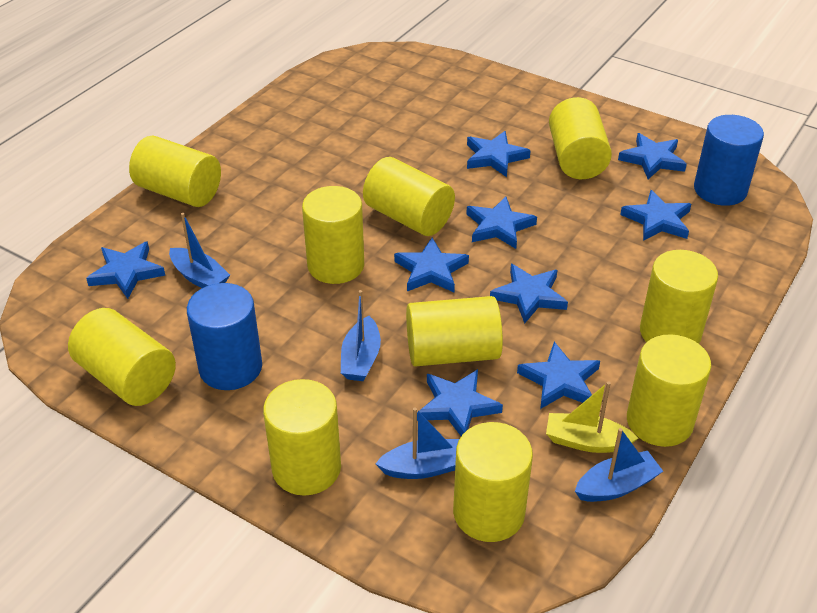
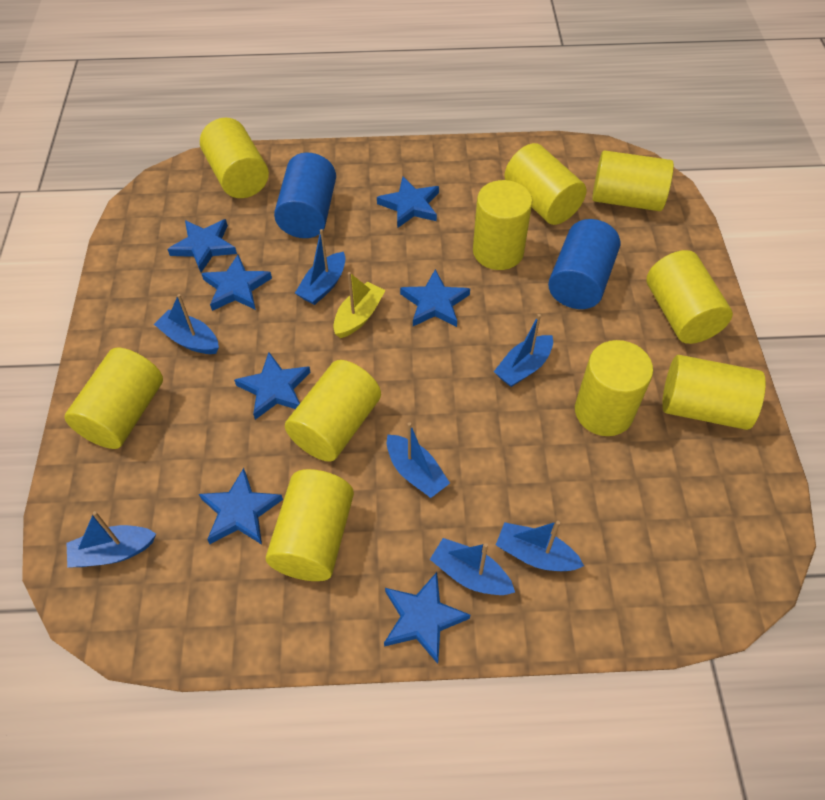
blue boat: [169,213,230,288] [341,290,381,381] [375,408,459,479] [575,428,663,502] = 4 -> [67,511,156,568] [154,294,219,354] [295,229,345,305] [387,422,450,498] [430,538,515,595] [494,314,553,387] [496,521,584,571] = 7
blue star: [86,241,166,299] [394,238,469,292] [417,369,503,436] [466,197,537,249] [467,131,531,177] [490,264,568,323] [517,342,600,409] [618,133,687,179] [620,190,691,241] = 9 -> [167,219,237,272] [199,468,283,545] [201,255,272,311] [234,352,311,420] [377,177,439,228] [384,572,470,664] [400,269,470,327] = 7

